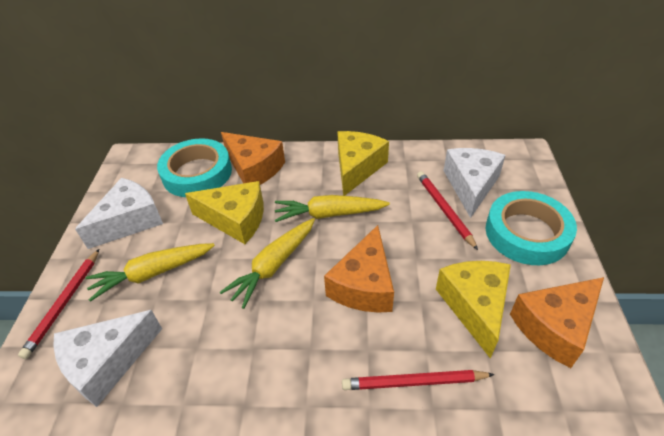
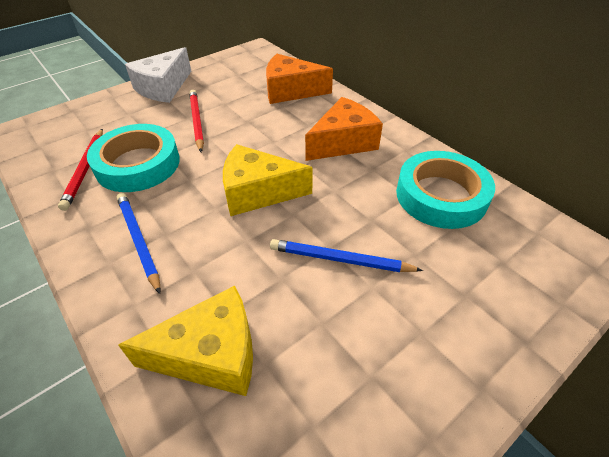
blue pencil: none = 0 -> [117,193,161,294] [270,239,423,272] = 2
orange cheese: [221,132,285,185] [324,225,394,313] [510,277,604,368] = 3 -> [266,54,333,104] [305,97,383,161] = 2
red pencil: [18,249,99,359] [342,370,495,390] [417,171,478,250] = 3 -> [58,129,103,211] [189,90,204,152] = 2
white cheese: [53,310,162,407] [75,178,163,249] [443,148,506,218] = 3 -> [125,47,191,103] = 1
yellow carrot: [86,243,215,302] [220,218,315,309] [275,195,390,222] = 3 -> none = 0
yellow cheese: [185,181,264,244] [337,131,389,196] [436,261,511,359] = 3 -> [118,286,253,396] [223,144,313,216] = 2

